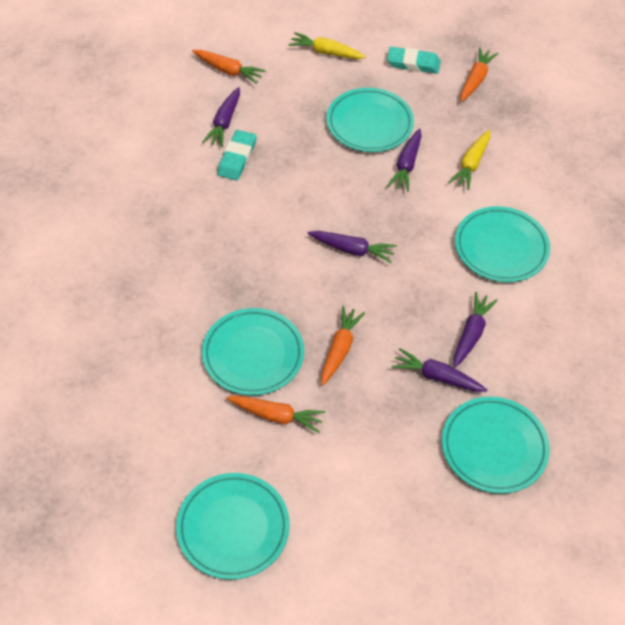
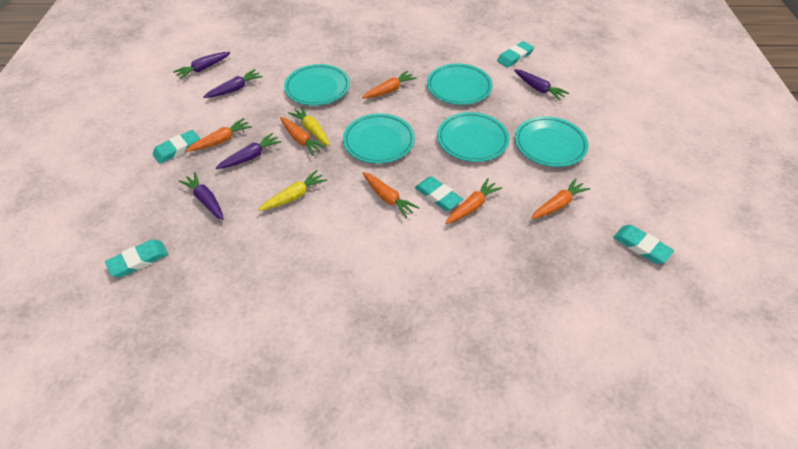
orange carrot: [192,50,266,84] [226,396,325,433] [321,306,365,386] [461,47,498,101] = 4 -> [185,118,252,152] [280,117,327,156] [362,71,417,99] [363,172,420,218] [445,178,502,224] [531,178,590,219] = 6
turquoise eraser: [217,130,256,180] [387,47,441,74] = 2 -> [105,239,168,277] [153,130,200,164] [415,176,463,211] [497,41,534,68] [613,225,674,264] = 5

